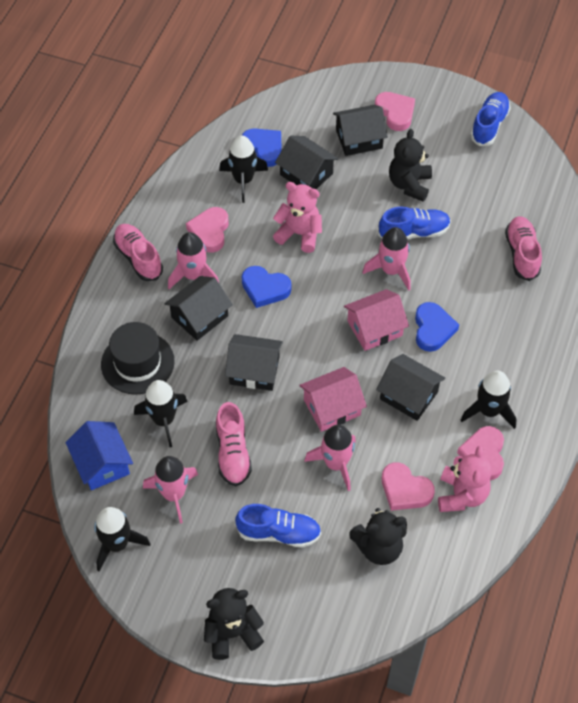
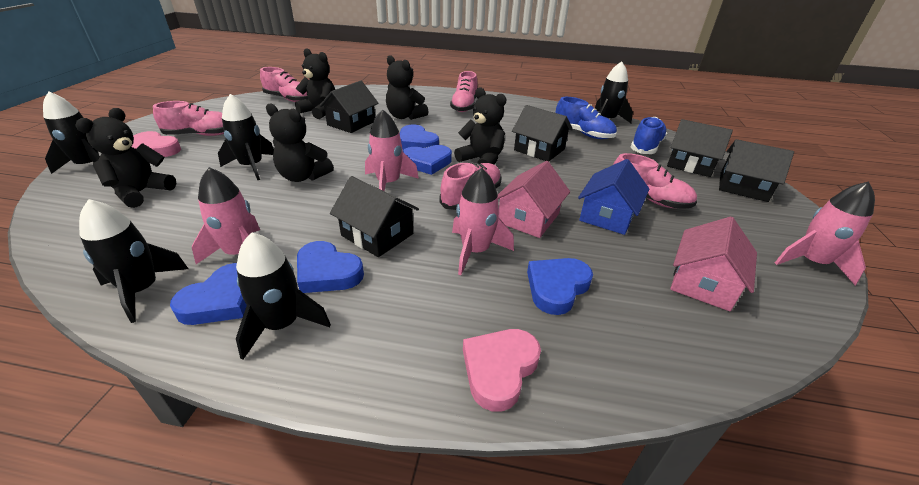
black hat: [101,322,175,395] = 1 -> none = 0
black rocket: [94,507,150,572] [134,380,188,447] [219,136,268,203] [461,371,517,429] = 4 -> [43,91,100,174] [79,199,188,323] [218,94,274,180] [236,232,331,360] [595,61,633,123] = 5
black teddy bear: [204,588,264,660] [349,508,407,565] [389,129,432,201] = 3 -> [75,108,177,208] [266,103,334,182] [295,48,335,119] [386,55,429,120] [454,87,506,164] = 5
blue heart: [242,128,282,167] [242,266,292,308] [415,302,459,352] = 3 -> [170,263,247,325] [297,241,364,293] [400,125,439,150] [403,145,452,175] [527,258,593,315] = 5
blue shoe: [235,504,321,548] [378,207,451,240] [470,92,511,146] = 3 -> [556,97,617,139] [630,117,667,154] = 2
pink heart: [186,207,229,253] [375,92,415,131] [382,462,435,511] [457,426,504,480] = 4 -> [132,131,181,157] [463,329,541,412] = 2
pink shoe: [113,224,163,281] [216,402,252,486] [505,216,542,281] = 3 -> [153,101,224,136] [260,67,308,102] [439,162,502,210] [450,71,477,112] [613,153,697,209] = 5
pink teddy bear: [273,182,322,253] [438,446,492,512] = 2 -> none = 0

